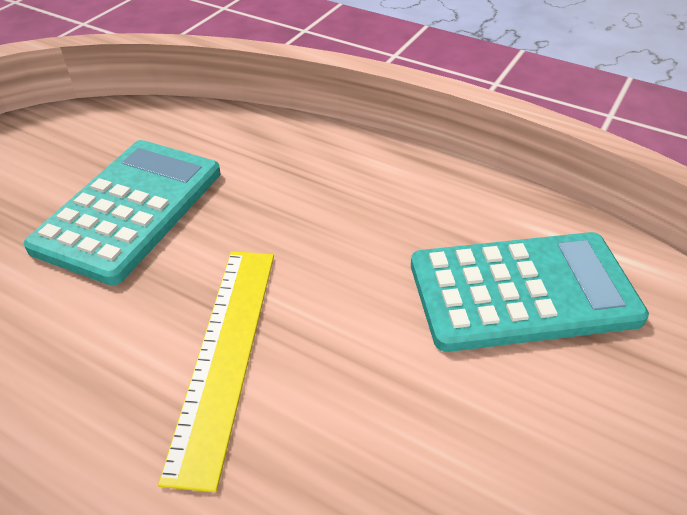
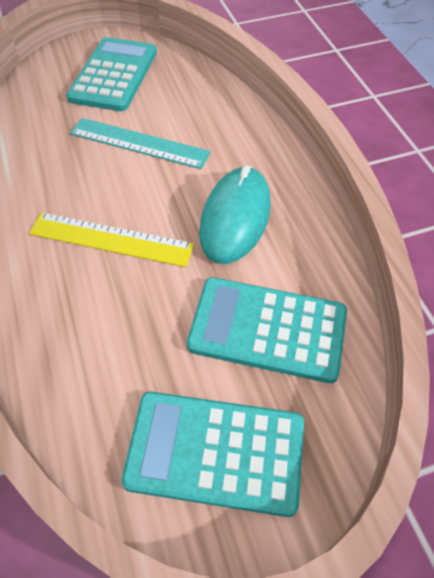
turquoise calculator: [23,140,221,285] [411,232,649,352] = 2 -> [66,37,157,111] [121,392,304,517] [187,277,347,383] = 3
turquoise mouse: none = 0 -> [199,165,271,264] = 1
turquoise ruler: none = 0 -> [70,118,211,169] = 1

